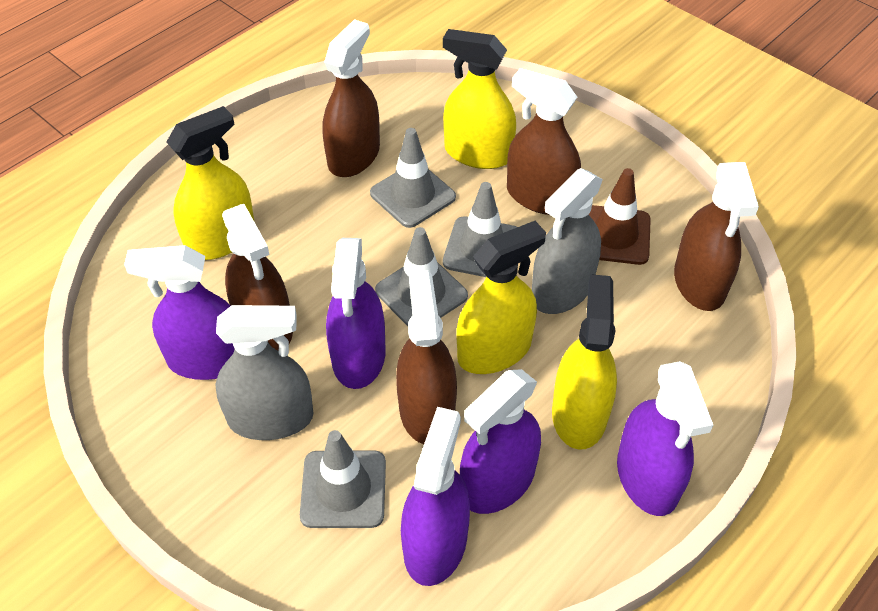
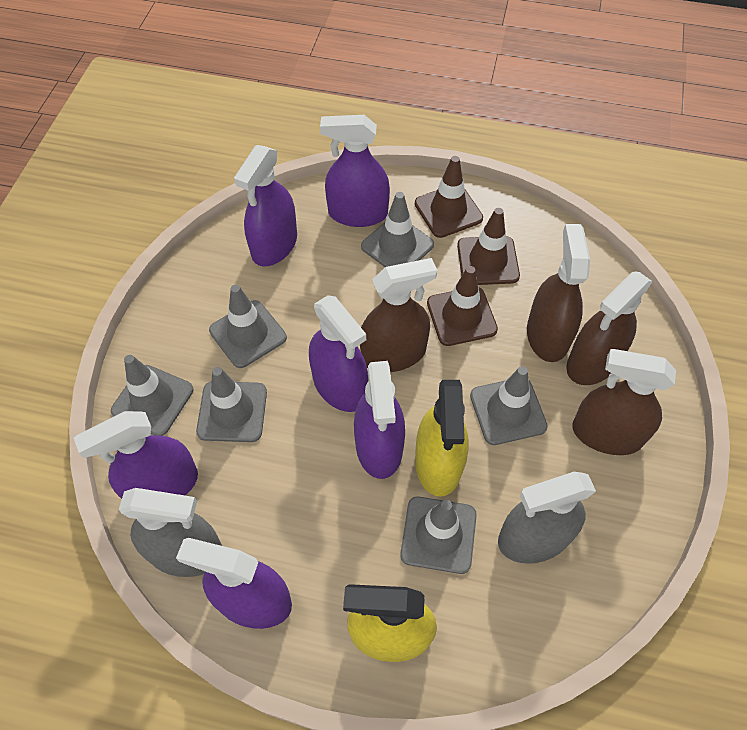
brown spray bottle: [222,204,293,351] [322,19,380,177] [396,270,457,444] [507,68,581,215] [674,162,759,311] = 5 -> [360,258,437,372] [527,224,590,362] [566,272,653,385] [572,349,676,455] = 4
brown traffic cone: [589,168,651,265] = 1 -> [415,156,483,238] [427,266,498,346] [457,208,520,285] = 3
grey traffic cone: [300,430,386,528] [370,128,456,228] [375,227,468,326] [443,182,517,277] = 4 -> [111,355,193,436] [196,367,267,442] [209,285,287,368] [361,192,434,267] [400,497,477,574] [470,366,548,445] = 6
purple spray bottle: [124,245,234,380] [326,238,385,389] [401,407,470,586] [460,369,541,514] [617,361,713,516] = 5 -> [74,411,198,499] [176,538,292,629] [234,145,297,266] [309,295,368,412] [320,115,390,227] [354,361,405,479] = 6
yellow spray bottle: [167,106,255,260] [443,29,516,169] [457,221,546,374] [552,274,617,450] = 4 -> [343,584,437,662] [415,380,469,497] = 2

